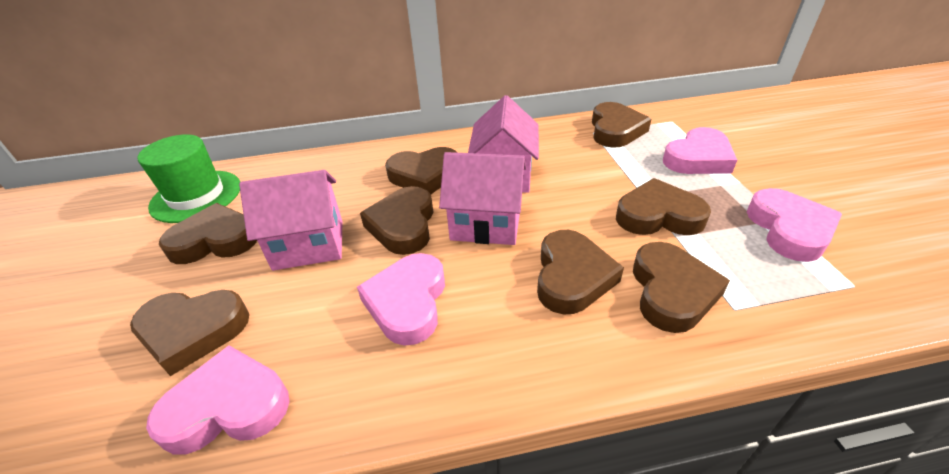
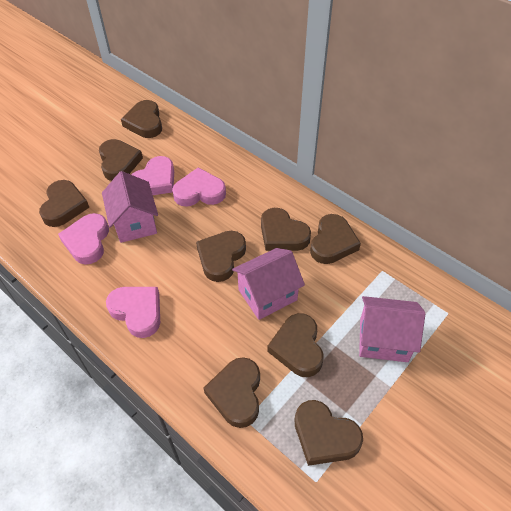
brown heart: [130,290,249,376] [159,203,257,264] [360,186,433,255] [385,147,458,194] [537,230,624,315] [592,102,651,148] [616,178,711,235] [633,242,730,333] = 8 -> [39,180,89,227] [99,139,143,181] [121,100,162,138] [196,231,246,282] [204,357,260,428] [261,208,311,251] [267,313,324,377] [295,400,363,466] [310,214,361,264] = 9
green hat: [137,134,240,223] = 1 -> none = 0

